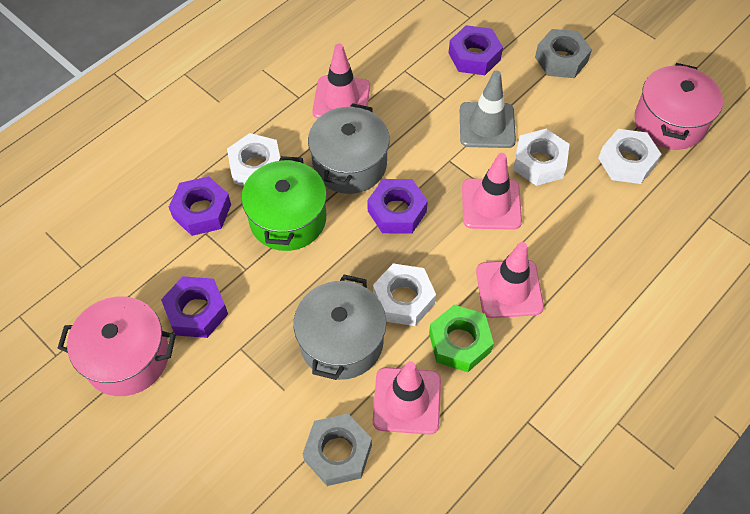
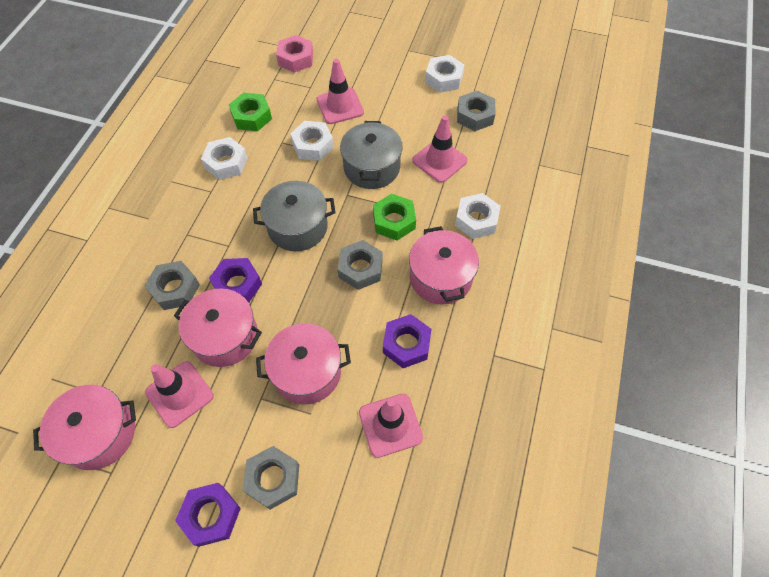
green nut: [429,305,494,372] = 1 -> [229,93,272,131] [373,194,416,240] = 2
green pot: [241,156,327,251] = 1 -> none = 0
grey nut: [303,414,372,486] [535,29,592,78] = 2 -> [145,261,200,310] [243,446,299,510] [337,240,383,290] [457,90,495,131] = 4
grey traffic cone: [460,70,516,148] = 1 -> none = 0
pink nut: none = 0 -> [276,35,313,73] = 1
pink pot: [57,296,176,396] [635,63,723,150] = 2 -> [33,385,136,470] [174,289,262,367] [256,323,351,404] [409,226,479,305] = 4
purple nut: [161,276,228,338] [169,176,231,236] [367,179,428,234] [449,25,503,75] = 4 -> [175,483,241,547] [209,258,262,302] [383,314,432,368] = 3

